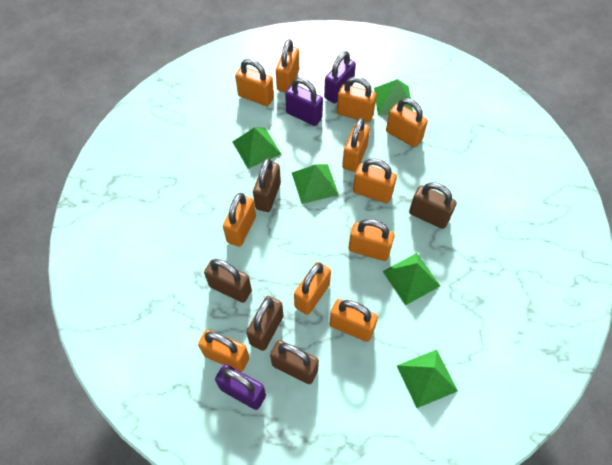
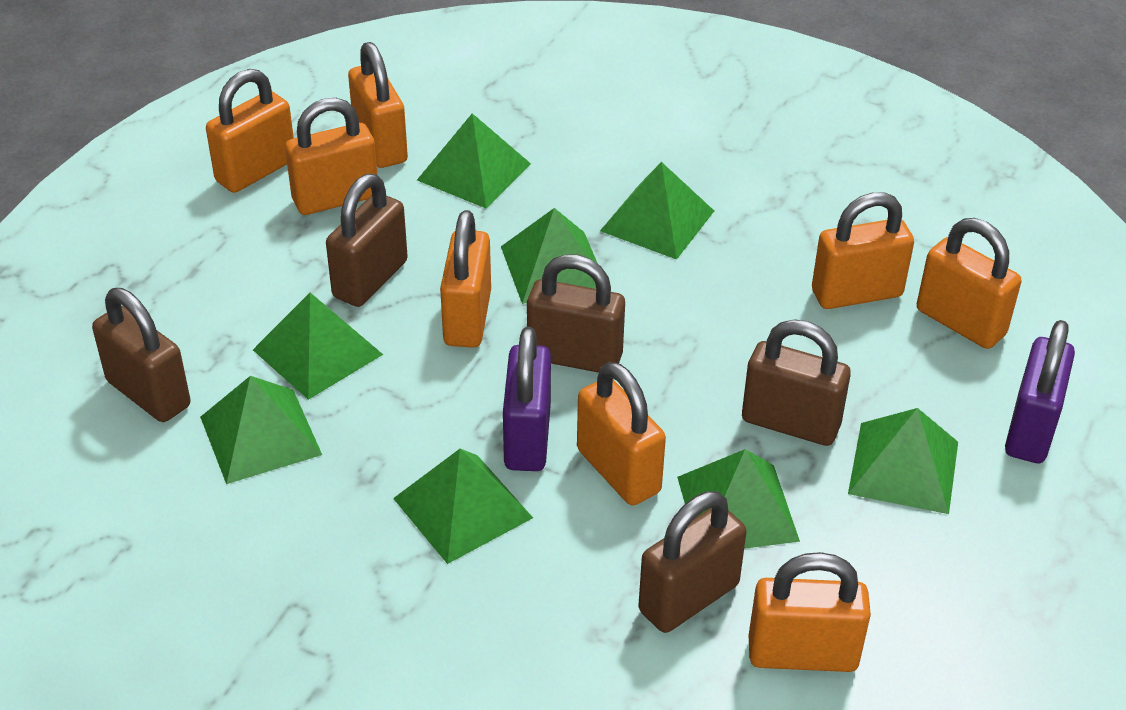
green pyramid: [233,127,281,169] [292,164,339,204] [374,79,413,115] [383,253,440,305] [397,350,458,408] = 5 -> [200,376,322,484] [253,293,383,400] [393,449,533,564] [417,113,531,208] [501,208,598,304] [600,162,714,260] [677,449,800,549] [848,408,958,514] = 8
orange padlock: [198,330,249,372] [223,193,256,247] [235,59,274,106] [276,39,299,93] [294,262,331,315] [330,299,378,342] [337,76,376,122] [342,118,370,172] [348,219,395,261] [353,158,397,203] [386,98,428,148] = 11 -> [206,69,294,193] [285,98,377,215] [348,42,408,168] [440,210,491,348] [577,362,666,505] [749,552,871,672] [812,192,914,309] [917,218,1022,349] = 8
purple padlock: [215,364,266,410] [285,78,323,126] [324,51,356,103] = 3 -> [503,327,551,471] [1005,320,1075,463] = 2

